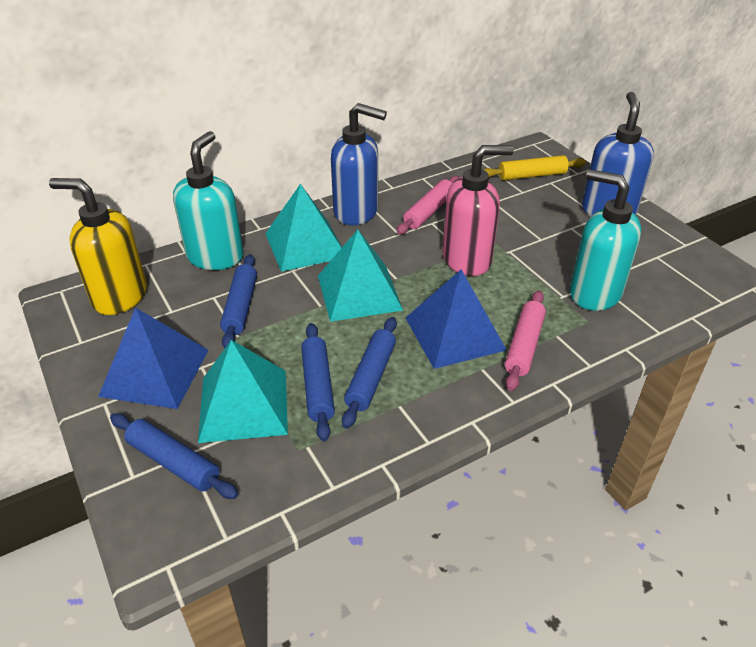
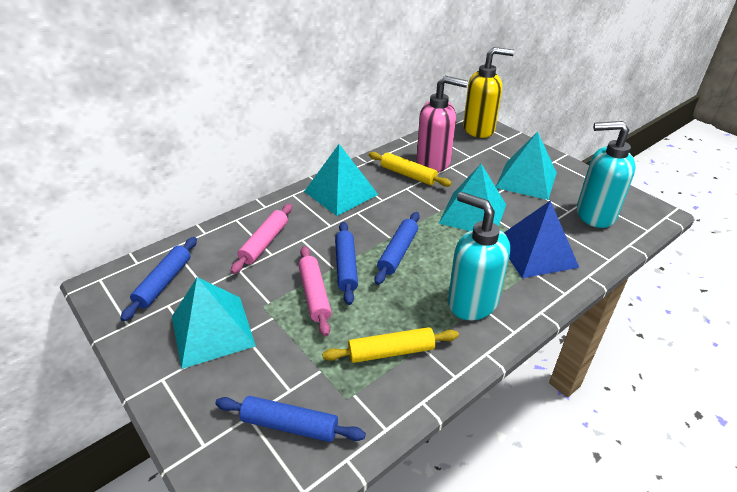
blue pyramid: [98,307,208,409] [406,269,507,369] = 2 -> [504,200,579,278] = 1
blue soap dispenser: [331,103,387,225] [582,92,654,216] = 2 -> none = 0
turquoise pyramid: [198,340,288,443] [265,184,342,272] [318,230,403,322] = 3 -> [172,277,256,369] [304,144,378,216] [438,164,506,231] [496,131,557,200] = 4
yellow rolling pin: [484,155,586,180] = 1 -> [322,327,459,363] [369,152,452,187] = 2

